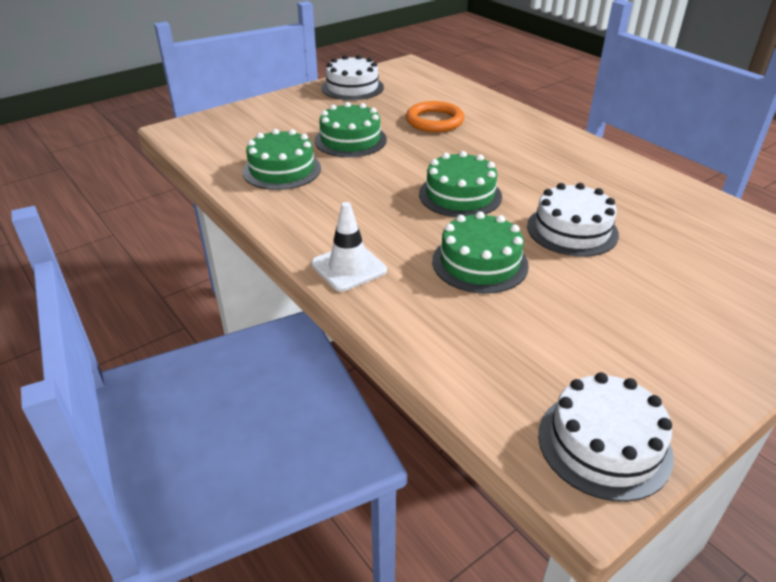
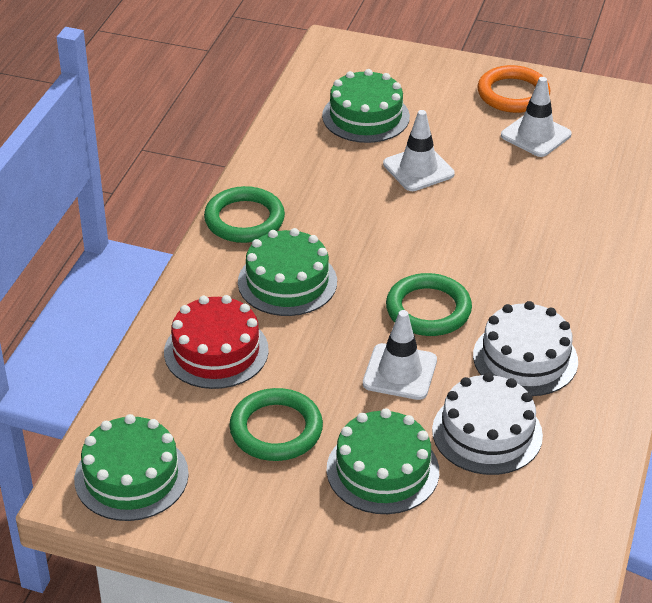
green ring: none = 0 -> [204,186,285,243] [229,388,323,461] [386,273,472,336] = 3
red cake: none = 0 -> [164,295,269,389] = 1
white cake: [321,55,384,100] [527,183,619,257] [538,372,674,502] = 3 -> [432,373,543,475] [473,301,578,396] = 2
white traffic cone: [311,202,387,292] = 1 -> [363,310,437,400] [383,110,455,191] [501,77,572,157] = 3

